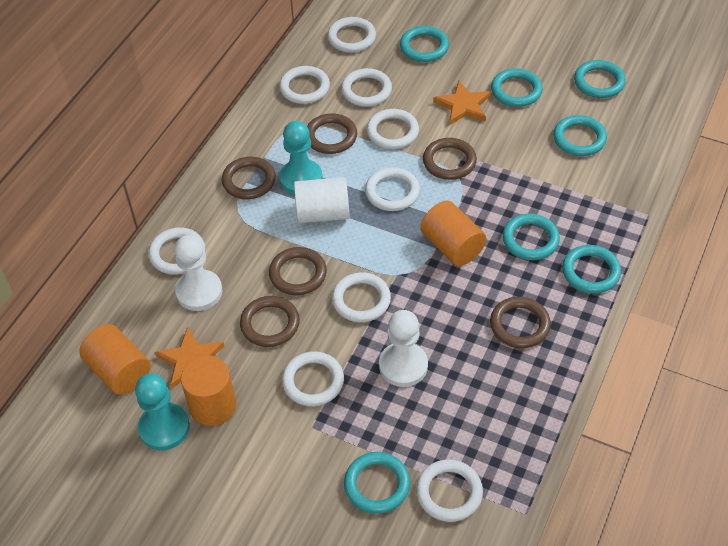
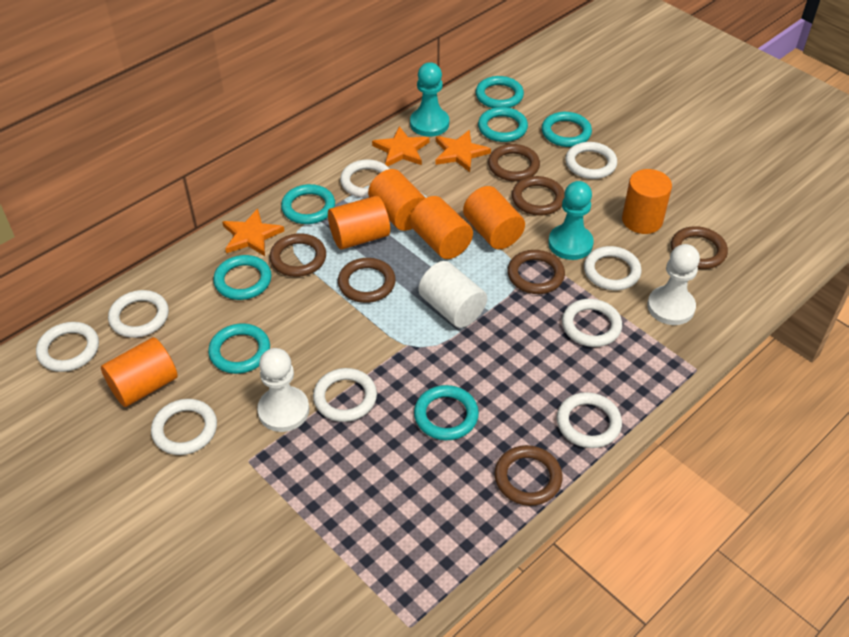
brown ring: [222,157,276,199] [240,296,300,347] [269,247,327,295] [307,113,357,154] [423,138,477,180] [490,297,551,348] = 6 -> [270,233,326,277] [338,258,396,303] [488,144,540,181] [494,445,563,506] [507,250,565,294] [512,176,565,216] [671,226,728,269] = 7
orange cylinder: [79,324,151,395] [181,355,236,426] [420,201,486,266] = 3 -> [101,337,178,407] [328,196,390,250] [368,169,425,231] [410,196,473,259] [463,186,525,249] [622,169,672,234] = 6
orange star: [155,327,224,389] [433,81,491,125] = 2 -> [222,209,284,256] [372,126,430,166] [435,130,491,172] = 3

